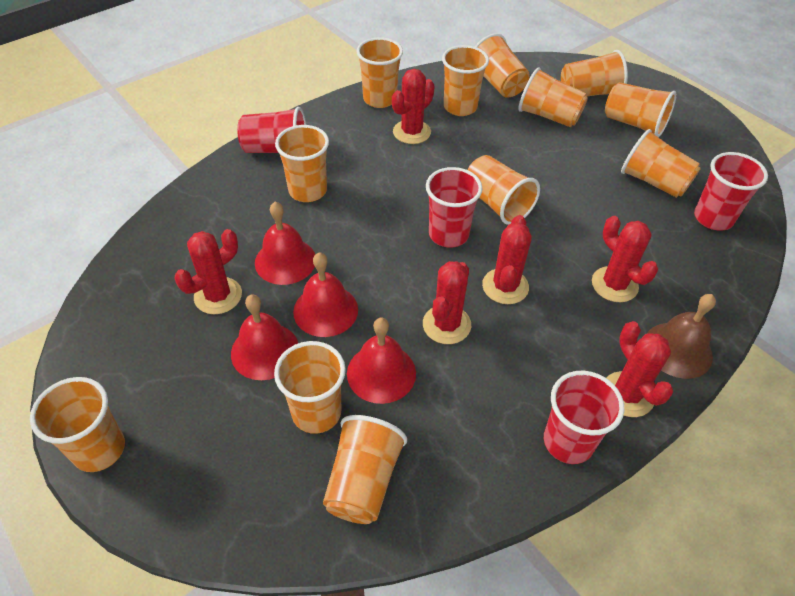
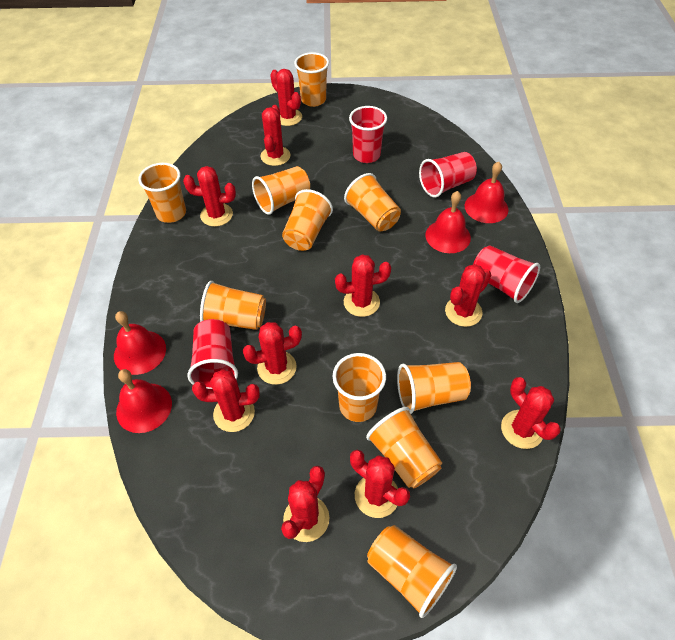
brown bell: [647,294,716,379] = 1 -> none = 0
orange cup: [30,377,125,472] [274,341,346,434] [275,125,329,202] [323,415,407,524] [356,37,403,108] [442,45,489,116] [467,155,540,225] [475,33,530,98] [518,67,588,127] [561,50,628,97] [605,82,677,137] [621,129,701,198] = 12 -> [138,163,186,223] [200,281,266,330] [252,166,310,215] [282,189,333,251] [294,52,329,107] [333,353,386,422] [344,173,401,231] [366,407,442,489] [367,525,457,618] [397,362,471,414] = 10
red cactus: [175,229,242,314] [392,69,435,144] [423,261,471,344] [482,215,532,304] [592,216,658,302] [606,321,673,417] = 6 -> [183,166,236,227] [192,369,260,432] [243,322,302,385] [261,105,290,166] [270,69,302,126] [281,466,330,542] [335,254,391,317] [350,450,410,518] [445,264,491,327] [501,377,561,449] = 10

